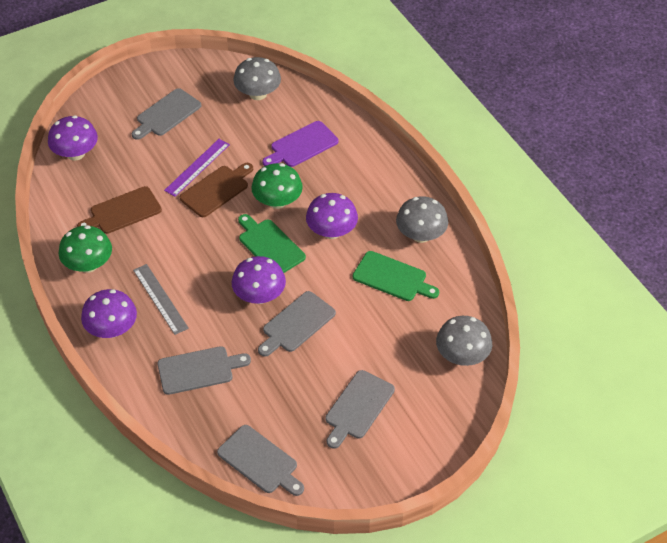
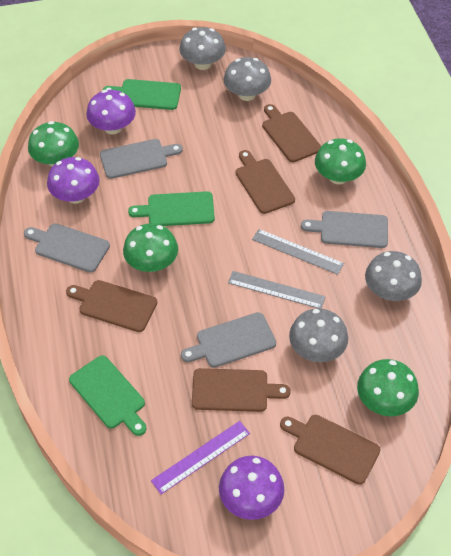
brown cutting board: [77,186,162,234] [180,163,253,217] = 2 -> [66,280,157,332] [192,368,291,412] [236,150,295,214] [262,104,321,162] [280,415,380,485] = 5
green cutting board: [238,214,306,273] [353,251,439,301] = 2 -> [69,355,147,436] [103,79,181,110] [128,191,215,226] = 3
green mushroom: [59,225,112,273] [251,163,303,209] = 2 -> [28,121,79,167] [123,223,178,272] [315,138,366,185] [357,359,419,416] = 4
grey cutting board: [132,88,201,140] [157,346,251,395] [217,425,304,496] [258,291,336,357] [325,370,395,449] = 5 -> [24,223,110,273] [100,139,183,179] [181,312,276,368] [301,211,388,248] = 4
grey mushroom: [233,57,281,100] [396,196,448,243] [436,316,492,366] = 3 -> [179,27,226,70] [224,57,271,101] [289,308,348,362] [365,251,422,301] = 4
grey ruler: [133,264,189,335] = 1 -> [228,271,325,309] [252,229,344,275] = 2
purple cutting board: [263,121,338,167] = 1 -> none = 0
purple mushroom: [48,115,98,160] [81,289,137,338] [232,256,286,304] [306,193,358,239] = 4 -> [47,157,100,204] [86,90,136,134] [219,456,285,520] = 3

